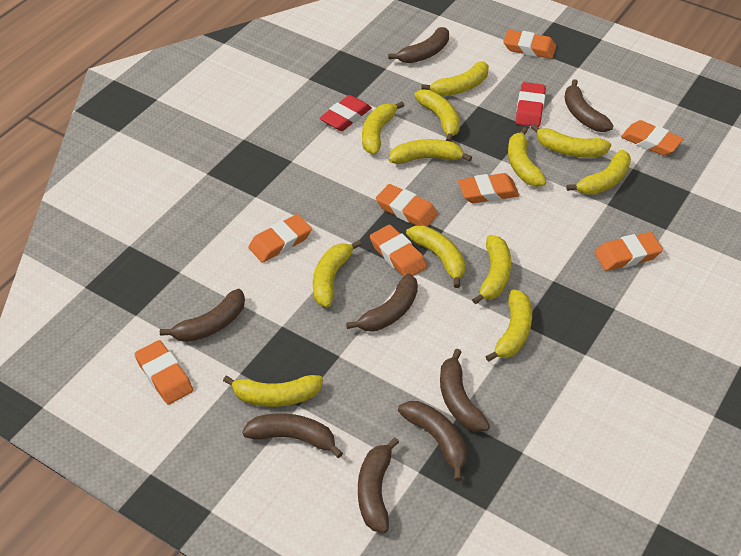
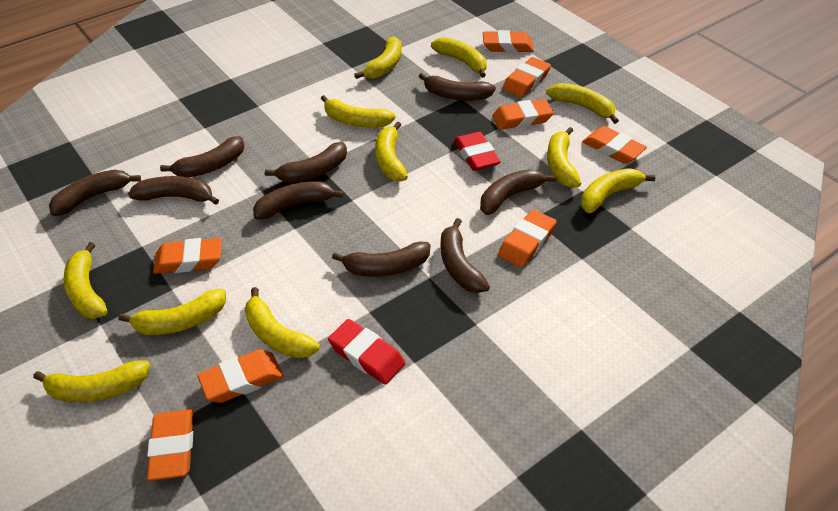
brown banana: [160,289,245,342] [242,413,343,458] [346,274,418,331] [358,438,399,533] [388,27,449,63] [398,401,467,481] [440,349,490,432] [564,79,614,132] = 8 -> [49,170,141,216] [128,176,219,205] [160,136,245,177] [253,181,344,220] [265,142,347,183] [332,241,430,277] [418,73,496,101] [440,218,490,293] [480,169,556,215] = 9
yellow banana: [223,375,323,407] [313,240,361,307] [362,101,405,154] [389,139,472,164] [406,225,466,288] [414,90,460,142] [421,62,489,96] [472,235,511,304] [485,289,532,362] [508,127,546,187] [531,124,611,157] [566,150,631,195] = 12 -> [33,360,151,402] [64,242,107,319] [119,289,226,335] [245,287,320,358] [321,95,396,128] [354,36,401,79] [375,121,408,182] [431,37,487,78] [546,83,619,124] [547,127,581,188] [581,168,656,213] = 11

